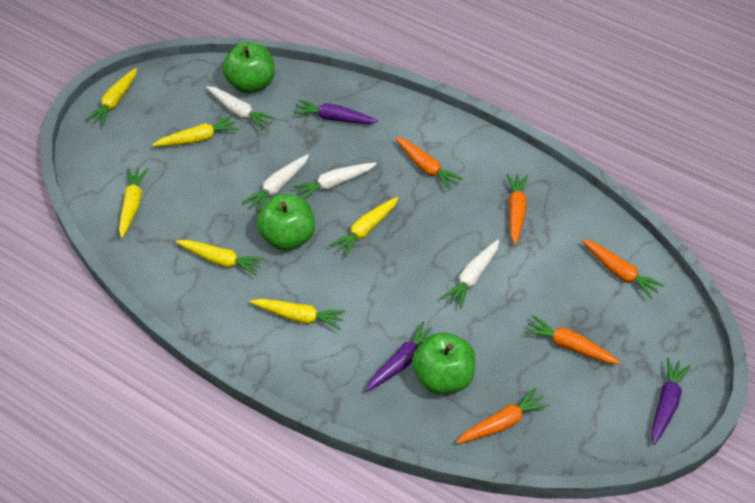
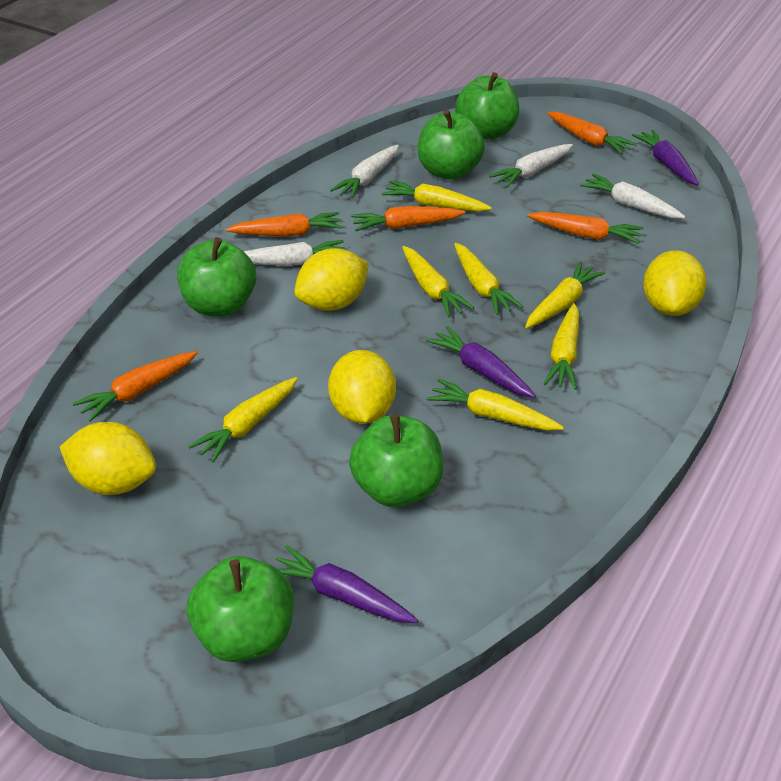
green apple: [222,42,275,93] [257,194,315,250] [412,332,475,394] = 3 -> [177,237,256,316] [187,556,294,662] [349,414,443,507] [417,110,485,180] [455,72,519,140] = 5
yellow carrot: [86,68,137,126] [119,168,148,238] [152,115,239,146] [176,240,265,276] [250,299,346,330] [329,197,398,257] = 6 -> [188,377,298,463] [381,180,492,211] [402,246,474,317] [427,379,564,431] [454,243,523,315] [525,262,605,329] [544,303,579,390] = 7
yellow lemon: none = 0 -> [60,422,156,495] [294,248,369,311] [328,350,396,424] [643,250,707,316] = 4

